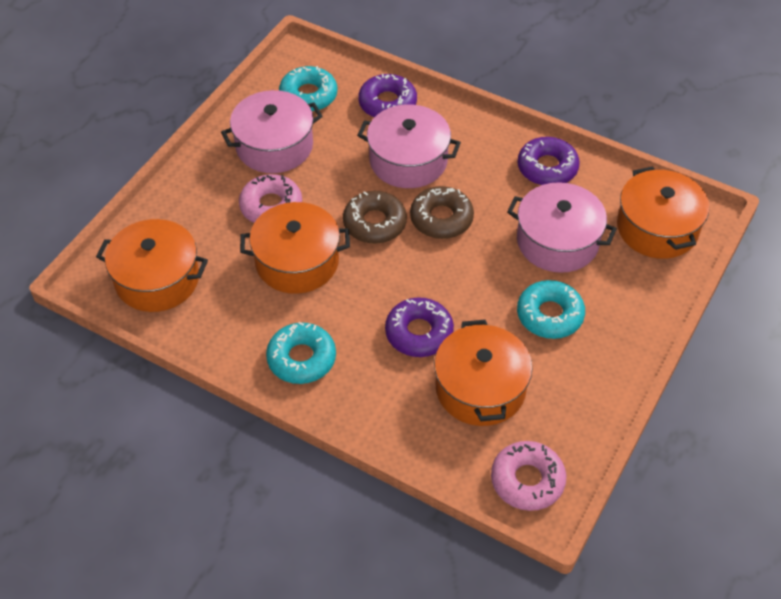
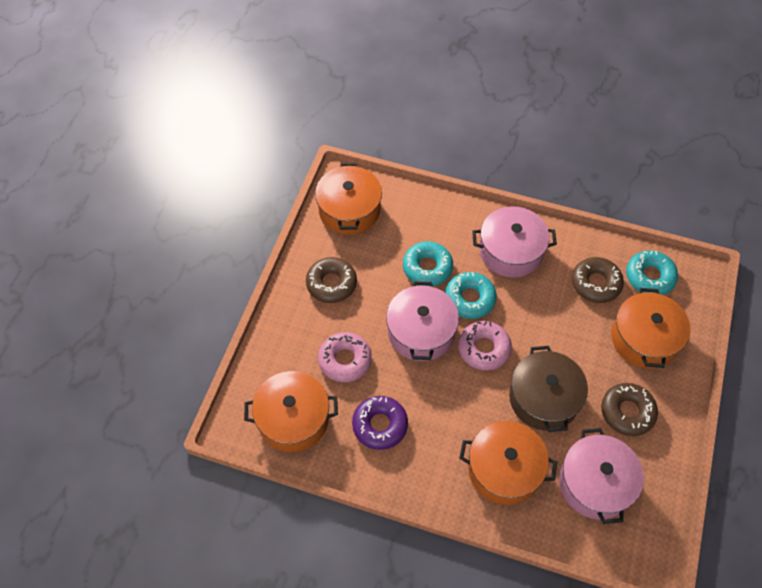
brown donut: [343,191,407,244] [410,186,474,239] = 2 -> [306,257,357,303] [572,257,624,303] [601,383,658,436] = 3
brown pot: none = 0 -> [509,346,588,432] = 1
purple donut: [358,74,417,117] [385,298,454,357] [517,137,580,185] = 3 -> [352,396,408,450] = 1

